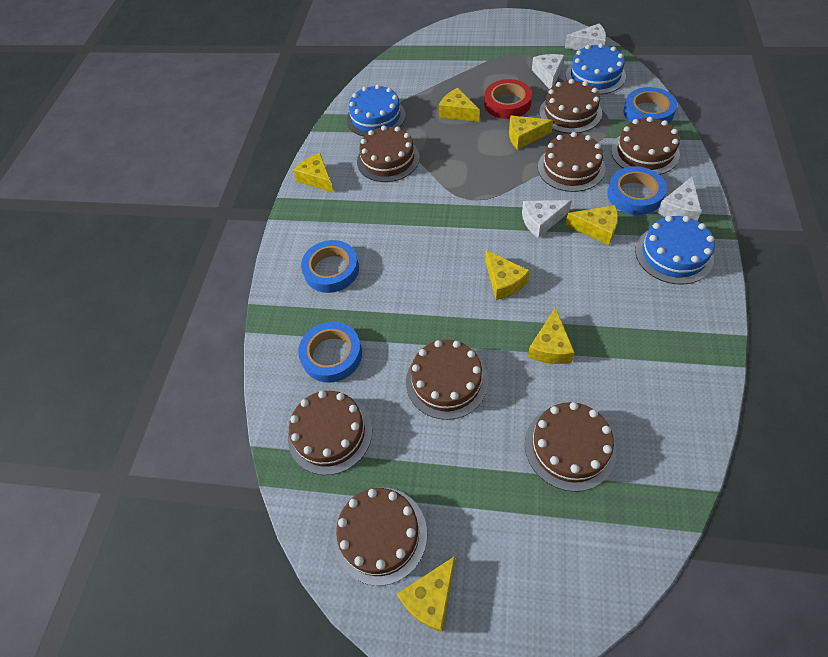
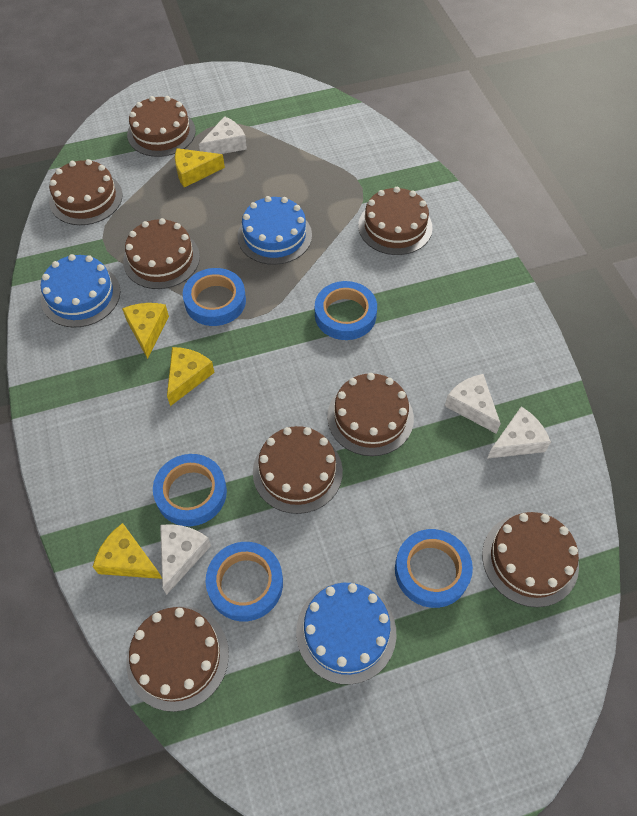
blue tape: [298,322,362,383] [301,240,359,293] [607,166,667,215] [623,87,677,124] = 4 -> [153,454,227,526] [183,268,246,326] [206,542,283,621] [315,281,377,340] [395,529,473,608] = 5
red tape: [484,79,532,119] = 1 -> none = 0
yellow cheese: [293,153,334,193] [397,556,455,632] [439,88,479,122] [485,250,530,300] [509,116,553,150] [528,307,575,364] [565,205,618,245] = 7 -> [93,523,162,579] [122,303,169,359] [167,347,215,406] [175,148,225,187] = 4

